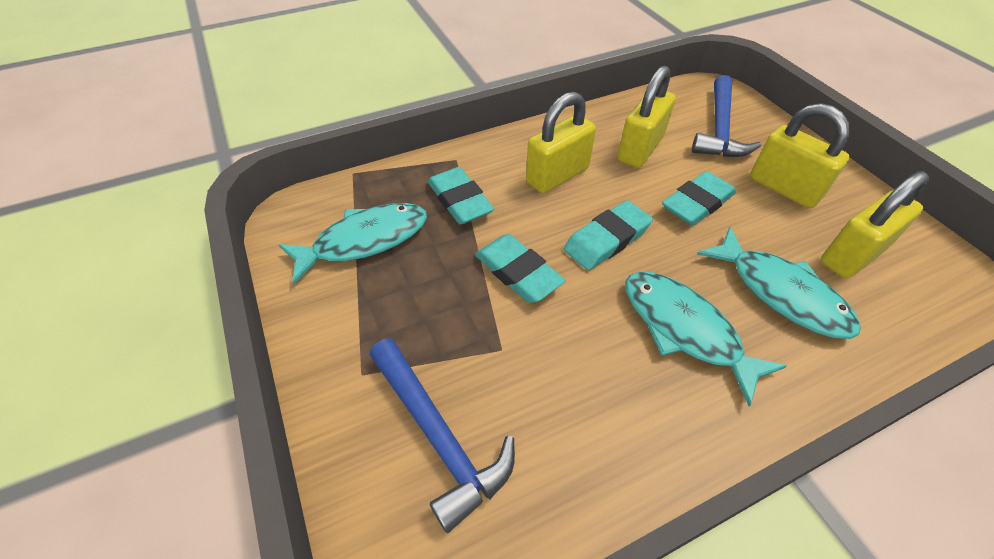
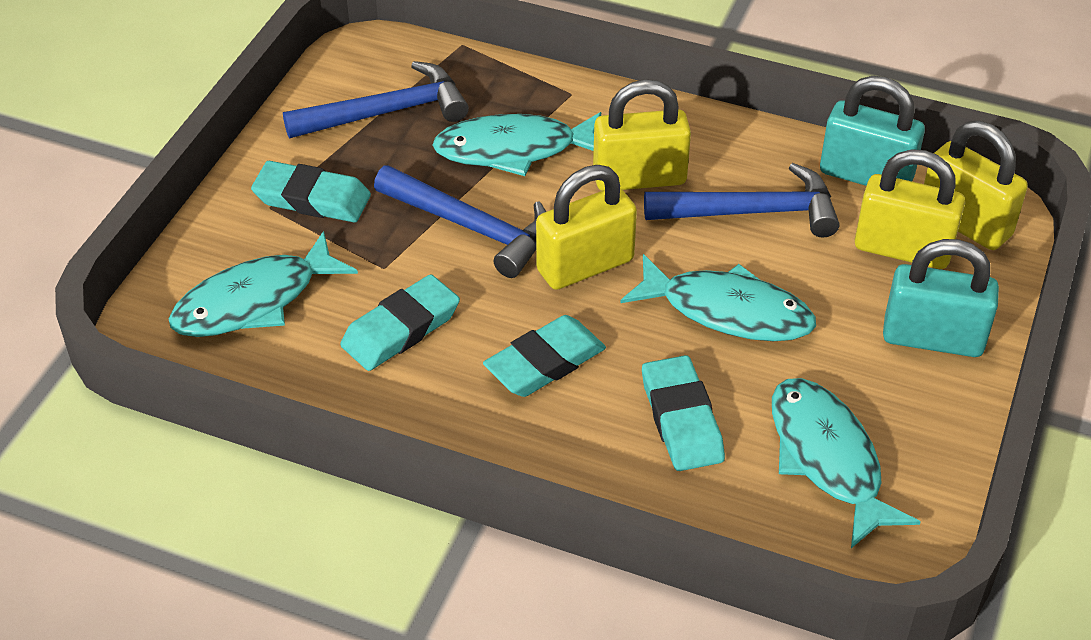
blue hammer: [370,338,515,533] [692,75,761,157] = 2 -> [283,61,469,138] [374,165,546,278] [644,163,840,238] = 3
turquoise fish: [279,203,427,285] [625,272,787,406] [697,227,861,339] = 3 -> [169,231,358,337] [432,112,601,176] [620,254,816,341] [772,378,920,548] = 4
turquoise padlock: none = 0 -> [820,76,925,186] [883,239,999,357] = 2

